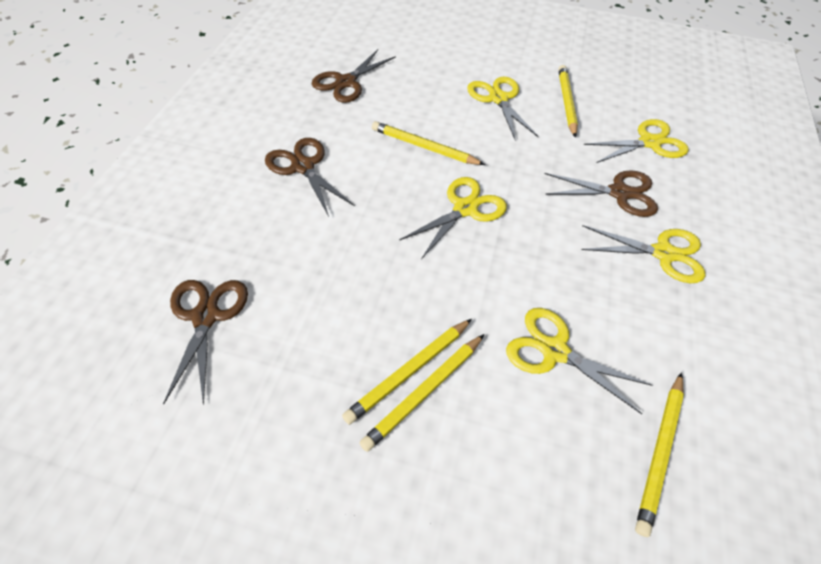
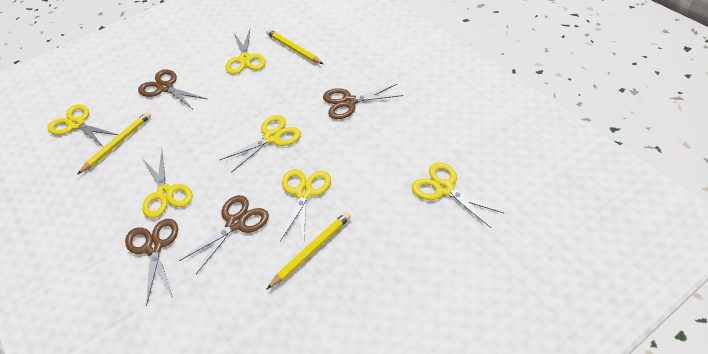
yellow pencil: [342,319,472,425] [359,334,484,452] [372,121,485,165] [558,65,578,138] [635,372,684,537] = 5 -> [77,112,151,175] [266,212,351,290] [267,29,323,64] = 3
yellow scissors: [399,177,507,259] [467,77,539,139] [506,308,652,414] [582,225,705,283] [583,119,689,163] = 5 -> [47,104,118,147] [142,150,192,218] [220,115,301,173] [225,30,266,74] [280,169,331,242] [411,162,505,228] = 6

